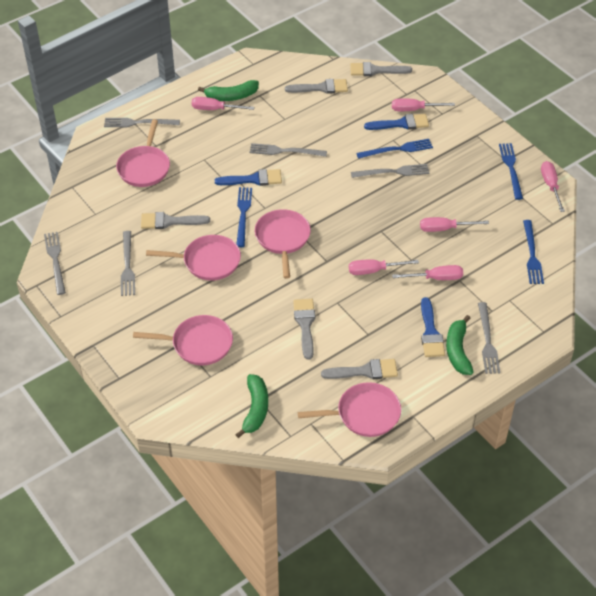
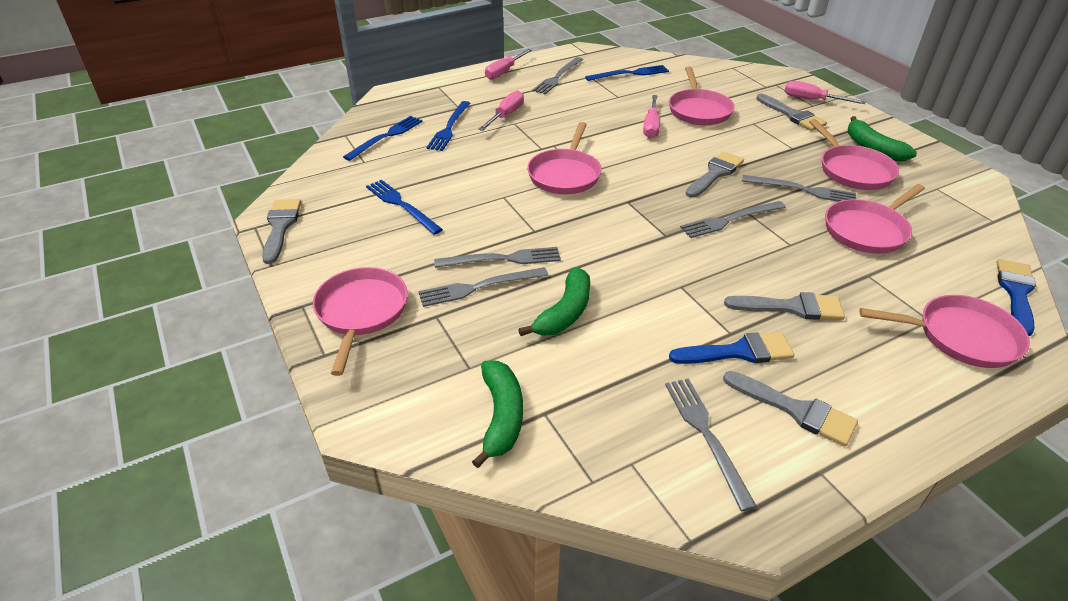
blue brush: [215,169,282,186] [364,114,429,130] [421,297,445,357] = 3 -> [669,332,794,364] [997,259,1036,336] = 2
pink pan: [116,119,170,187] [133,315,233,365] [146,235,241,281] [255,209,311,279] [298,382,401,437] = 5 -> [313,267,408,376] [527,122,602,194] [669,67,735,125] [809,119,899,190] [825,184,925,254] [859,295,1030,368] = 6
pink screwdriver: [192,97,254,110] [349,259,419,275] [392,98,455,111] [392,265,463,280] [420,217,489,232] [541,161,565,212] = 6 -> [478,91,524,131] [485,49,532,80] [643,95,660,138] [785,81,866,104] = 4

